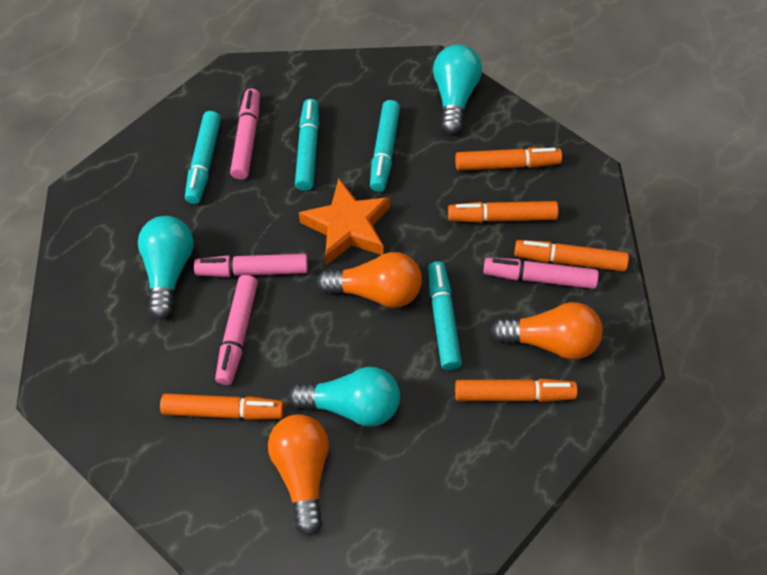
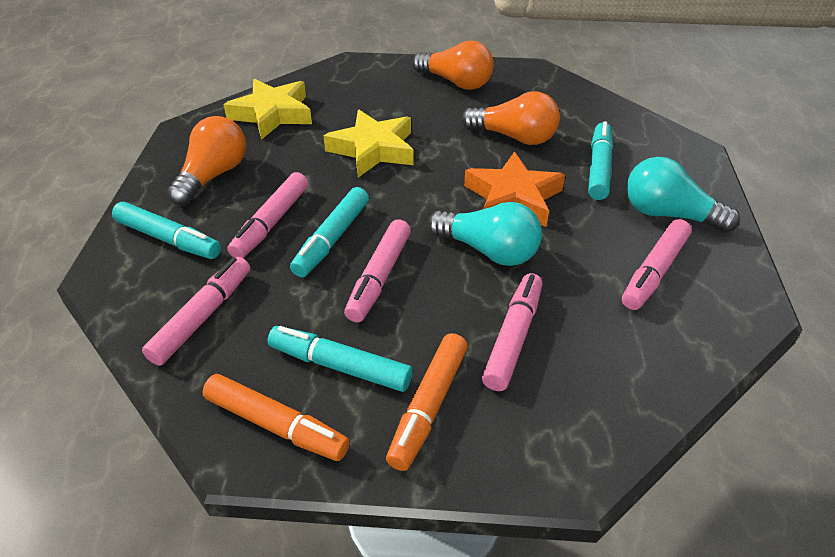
orange marker: [160,393,284,420] [448,201,559,223] [455,147,562,171] [455,378,578,402] [514,240,629,272] = 5 -> [203,374,350,461] [386,333,468,471] = 2
pink marker: [194,254,308,277] [215,275,258,385] [230,89,260,179] [483,258,599,289] = 4 -> [142,257,250,366] [228,172,308,258] [344,219,411,322] [482,273,543,391] [622,219,692,310] = 5
turquoise light bulb: [138,216,193,320] [288,367,400,426] [433,44,482,135] = 3 -> [428,202,542,266] [627,157,740,233] = 2
yellow star: none = 0 -> [223,79,312,140] [323,110,414,178] = 2

